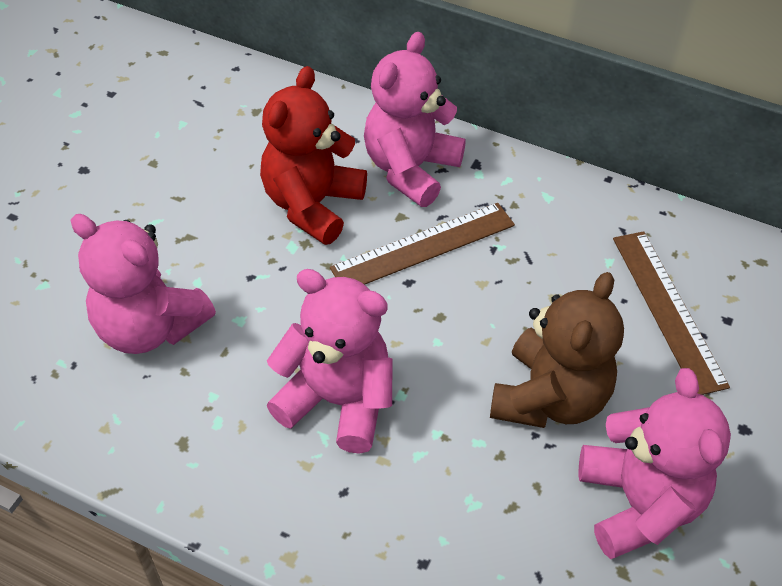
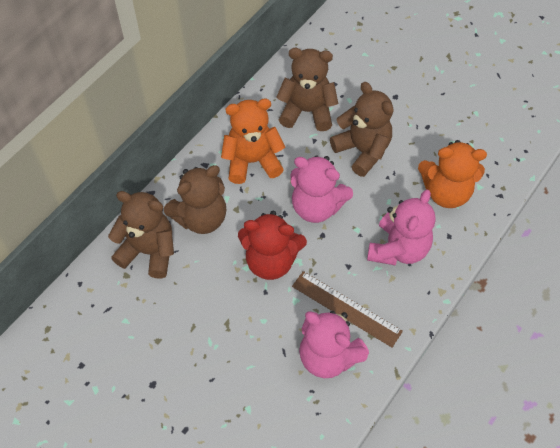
brown ruler: [330,203,515,285] [613,231,730,395] = 2 -> [292,271,403,348] = 1
brown teddy bear: [490,272,624,428] = 1 -> [108,191,174,278] [164,165,226,234] [276,48,338,131] [330,82,394,177] = 4
orange teddy bear: none = 0 -> [221,99,285,184] [418,140,487,208] = 2
pink teddy bear: [71,214,216,354] [267,269,393,454] [364,32,466,207] [579,368,731,559] = 4 -> [291,155,353,223] [299,311,369,378] [367,190,435,265] = 3

